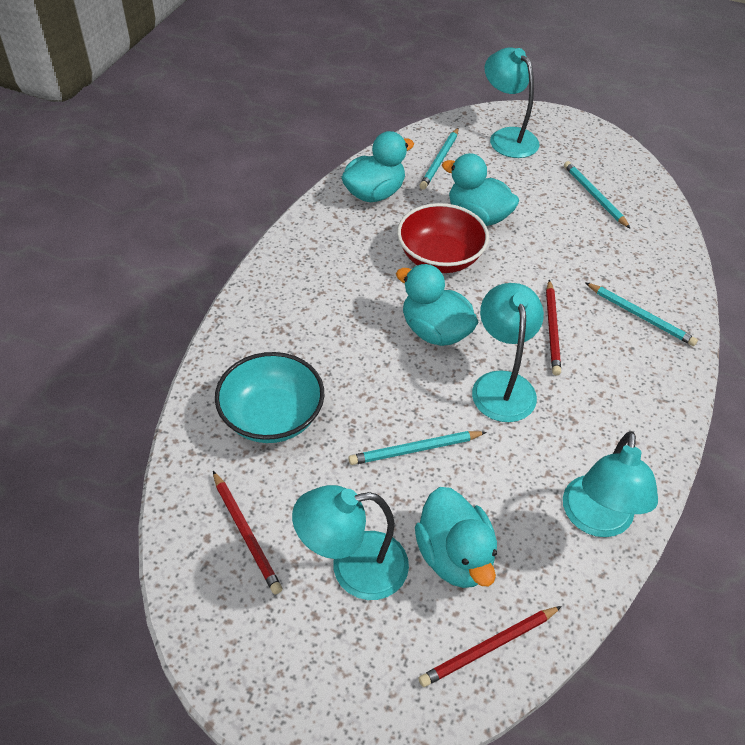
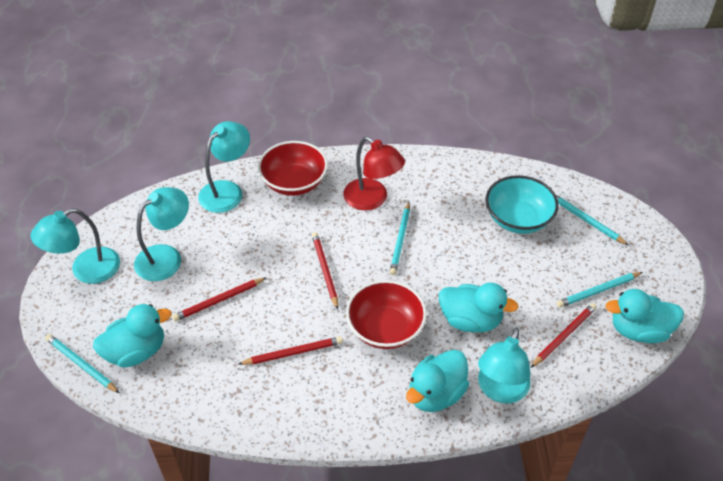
red bowl: [397,203,489,273] = 1 -> [258,141,328,196] [346,280,427,349] = 2
red lamp: none = 0 -> [343,137,405,211] = 1
red pencil: [213,471,282,594] [419,606,562,687] [546,279,561,375] = 3 -> [172,277,267,321] [239,336,343,365] [312,232,338,310] [531,303,597,368] = 4

